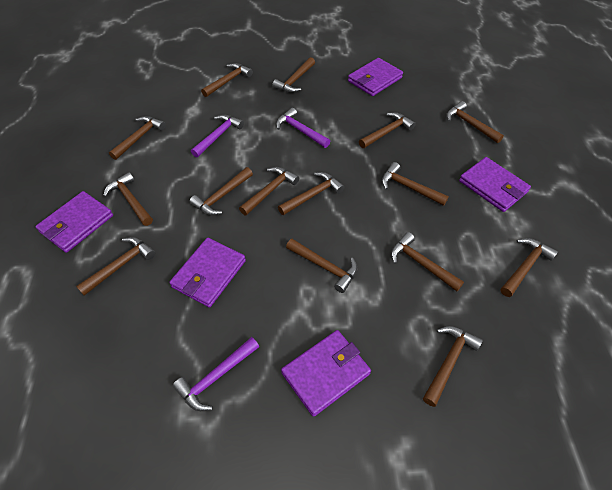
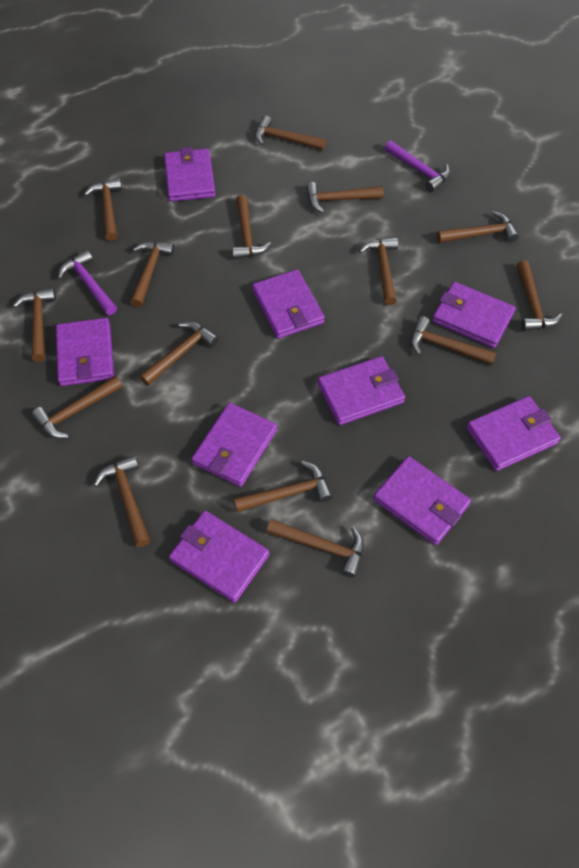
purple hammer: [173,337,259,411] [191,114,244,158] [276,108,330,148] = 3 -> [58,250,117,315] [385,140,450,192] = 2
purple wallet: [35,191,113,253] [169,238,246,307] [281,330,371,417] [348,58,403,96] [459,157,531,212] = 5 -> [56,318,114,386] [164,147,216,202] [169,510,269,603] [192,403,277,487] [252,269,325,339] [318,356,405,425] [373,456,471,545] [432,282,516,348] [466,396,561,471] = 9

